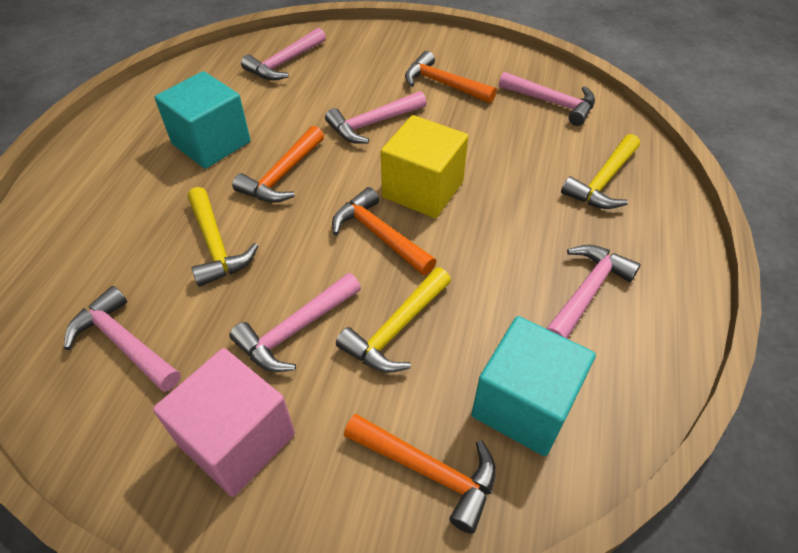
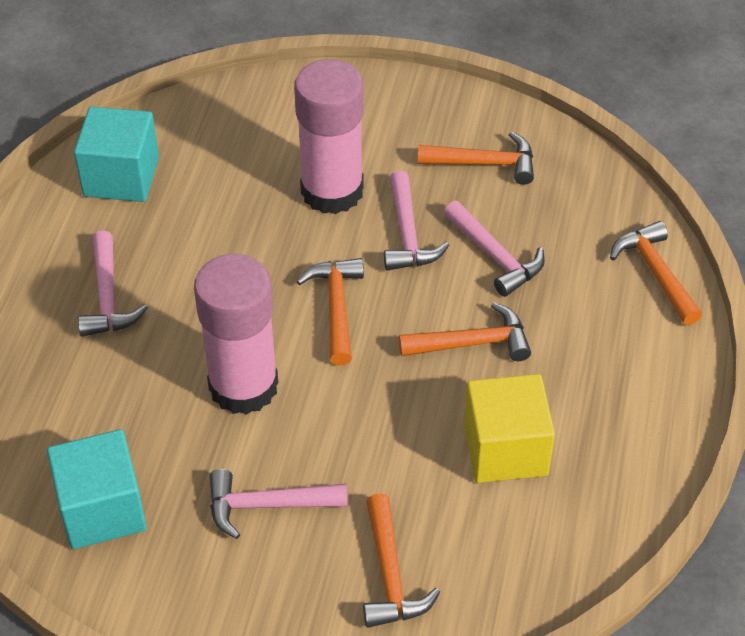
orange hammer: [232,126,324,203] [332,187,437,276] [344,413,496,534] [405,51,497,103] = 4 -> [296,258,364,366] [363,493,440,628] [399,302,531,361] [418,131,534,185] [610,221,702,325] = 5
pink cube: [153,348,295,497] = 1 -> none = 0
pink glue stick: none = 0 -> [194,254,278,415] [294,59,364,214] = 2
pink hammer: [64,286,181,392] [229,273,361,372] [241,27,326,80] [325,91,427,144] [499,72,595,126] [546,245,641,339] = 6 -> [78,231,148,337] [210,469,347,539] [384,171,449,271] [444,201,545,297] = 4
yellow hammer: [188,187,258,287] [336,267,451,373] [561,134,640,209] = 3 -> none = 0

